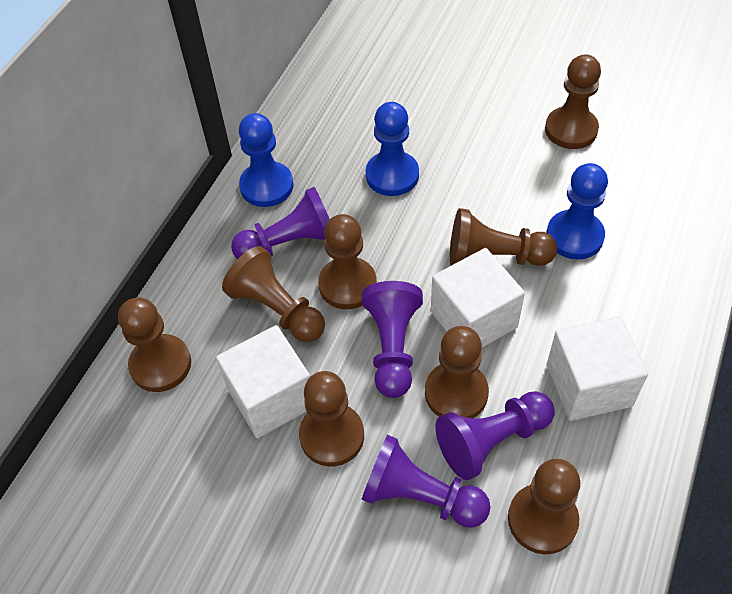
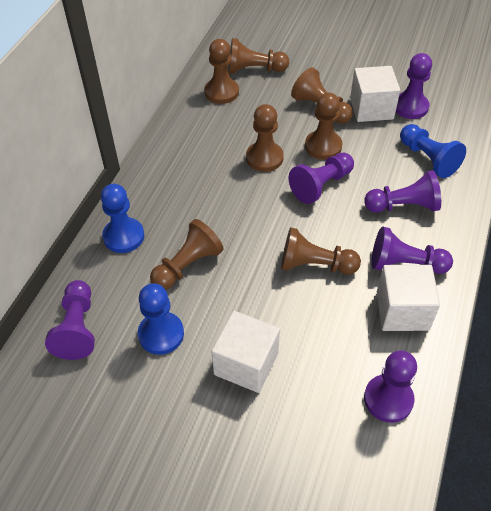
brown pawn: [118,297,191,392] [222,246,325,342] [299,371,364,466] [318,214,377,309] [425,326,489,418] [450,208,557,266] [508,459,580,554] [545,54,601,149] = 8 -> [150,219,224,290] [204,39,239,104] [228,38,289,74] [246,104,284,172] [281,227,361,275] [291,67,353,124] [305,93,343,160] = 7
purple pawn: [231,187,330,259] [361,435,491,528] [362,281,423,398] [435,391,555,480] = 4 -> [45,280,95,360] [289,153,354,204] [364,170,441,213] [364,350,417,423] [372,227,453,274] [396,53,432,119] = 6

